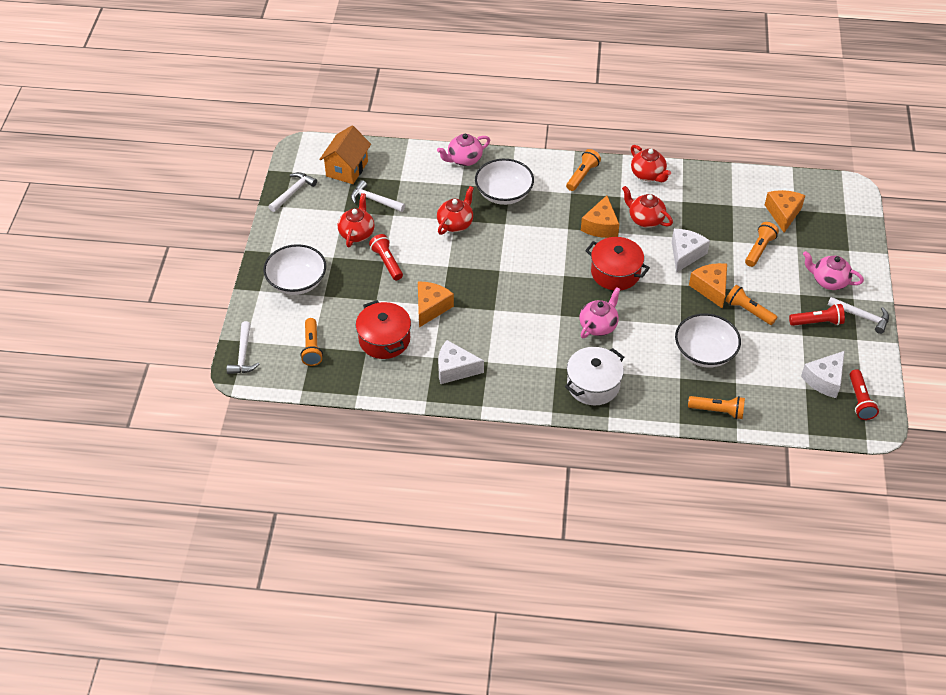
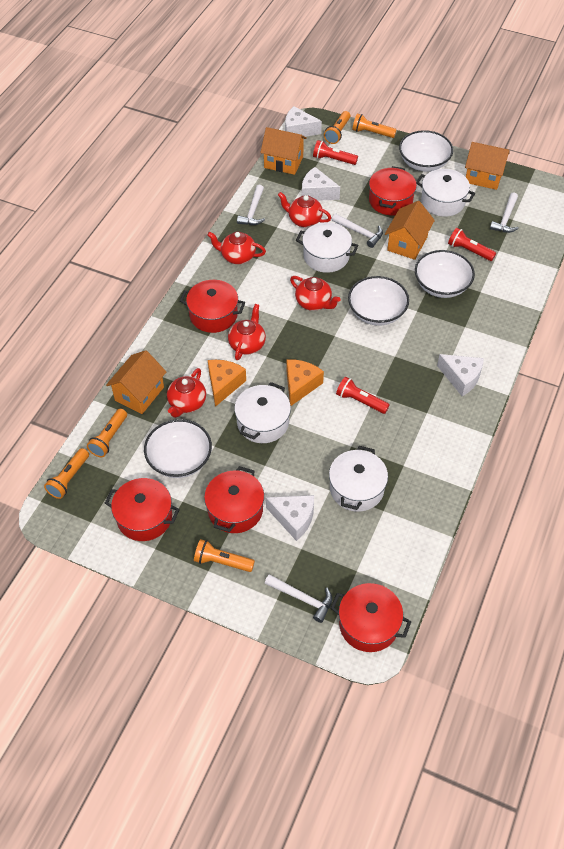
orange cheese: [418,282,454,327] [581,195,619,238] [689,263,727,309] [765,190,805,233] = 4 -> [208,360,246,407] [286,359,324,406] = 2
orange house: [319,126,371,184] = 1 -> [106,350,166,414] [260,127,307,175] [385,201,435,260] [465,142,510,190] = 4
pink teapot: [437,134,490,166] [579,287,621,338] [803,251,864,290] = 3 -> none = 0
red pot: [356,300,411,359] [585,237,650,290] = 2 -> [105,478,180,541] [180,280,245,333] [204,466,264,533] [330,583,411,652] [369,166,417,215] = 5
red teapot: [338,193,375,247] [437,186,474,235] [622,186,673,228] [631,145,671,182] = 4 -> [167,368,206,418] [207,232,266,264] [228,304,266,360] [278,192,331,227] [290,276,341,311] = 5
white bowl: [263,244,326,295] [475,159,534,205] [675,313,741,368] = 3 -> [144,419,212,478] [348,276,409,326] [399,130,453,171] [415,250,475,298] = 4
white cheese: [438,340,484,384] [672,229,710,273] [801,351,845,398] = 3 -> [266,495,314,541] [285,106,322,137] [302,167,340,201] [437,354,484,396] = 4
white pot: [565,347,624,405] = 1 -> [234,382,291,443] [296,222,359,273] [329,446,388,512] [416,169,475,217] = 4

